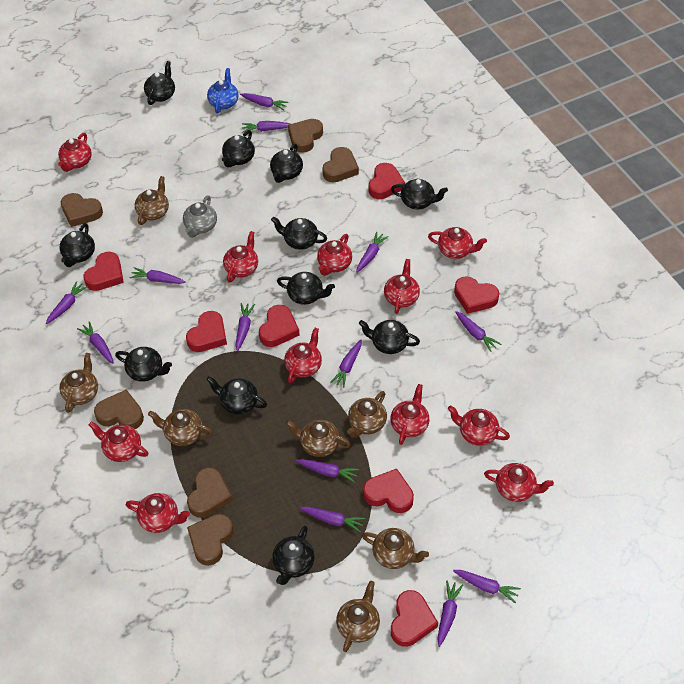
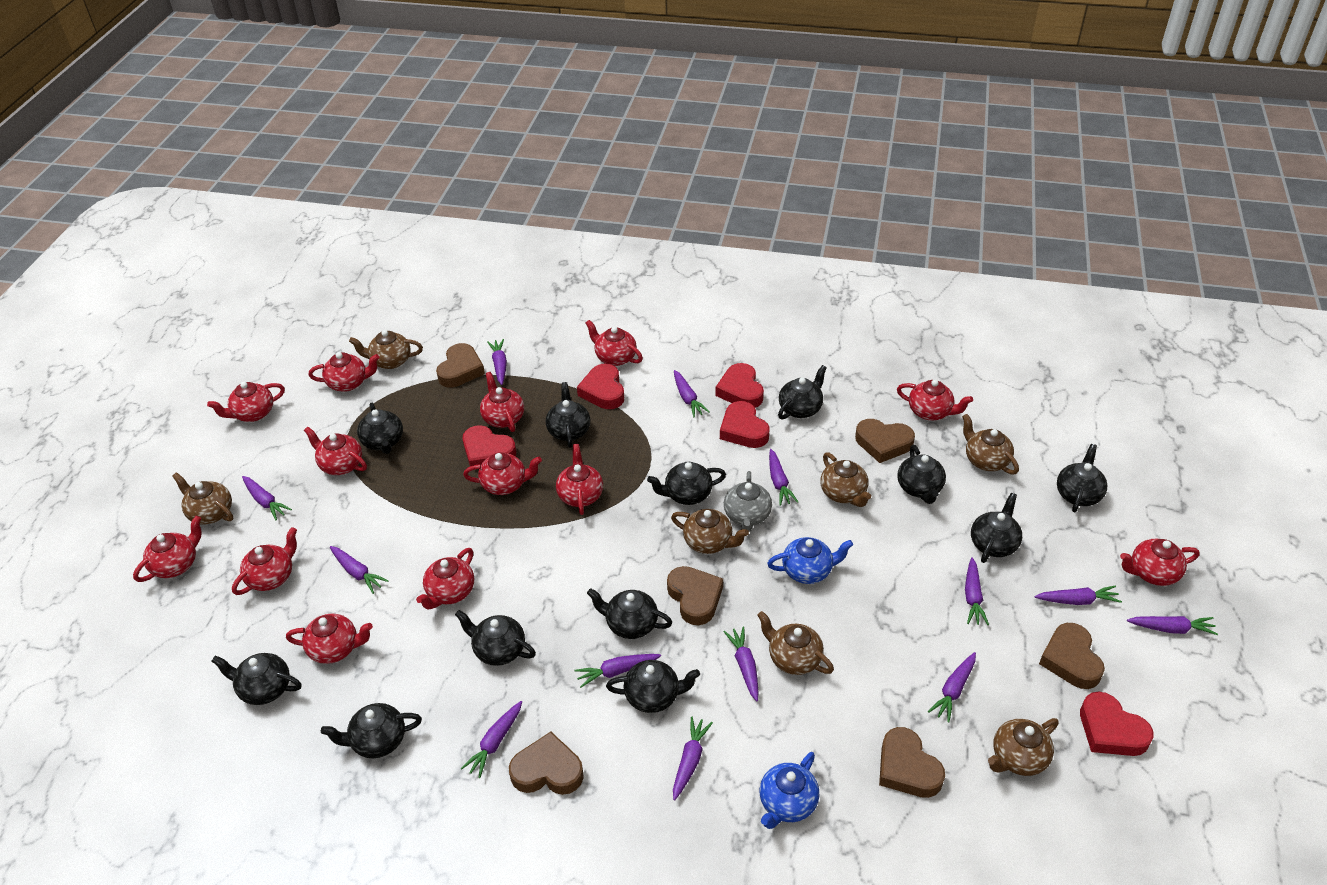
black teapot: [59,223,95,267] [115,347,172,382] [144,61,175,105] [207,376,267,414] [222,130,255,167] [270,144,303,183] [271,217,327,250] [272,526,315,585] [277,272,335,305] [359,320,420,354] [391,179,448,209] = 11 -> [211,653,302,705] [321,703,422,758] [357,403,403,454] [455,610,536,666] [546,382,590,448] [587,588,672,639] [606,660,700,713] [647,462,726,505] [778,365,827,420] [897,445,946,504] [971,493,1022,563] [1057,444,1107,512] = 12
blue teapot: [207,68,239,113] = 1 -> [760,752,819,829] [767,537,853,584] = 2
red heart: [84,252,124,291] [186,311,227,352] [259,305,300,347] [363,469,414,513] [369,163,405,199] [391,590,438,647] [454,276,499,314] = 7 -> [462,425,516,466] [577,364,624,409] [716,363,764,408] [720,401,770,448] [1080,692,1154,756] = 5
red teapot: [58,133,92,172] [89,421,148,462] [126,493,190,533] [223,231,258,283] [284,328,322,383] [317,234,352,276] [384,259,420,314] [390,384,429,445] [428,227,487,259] [448,405,510,446] [484,463,554,502] = 11 -> [133,516,201,582] [207,382,285,422] [232,527,297,595] [286,614,373,664] [304,427,367,475] [308,352,380,392] [416,548,474,610] [463,452,542,495] [480,372,524,432] [556,444,603,515] [585,320,643,366] [897,380,973,420] [1120,539,1200,586] = 13

